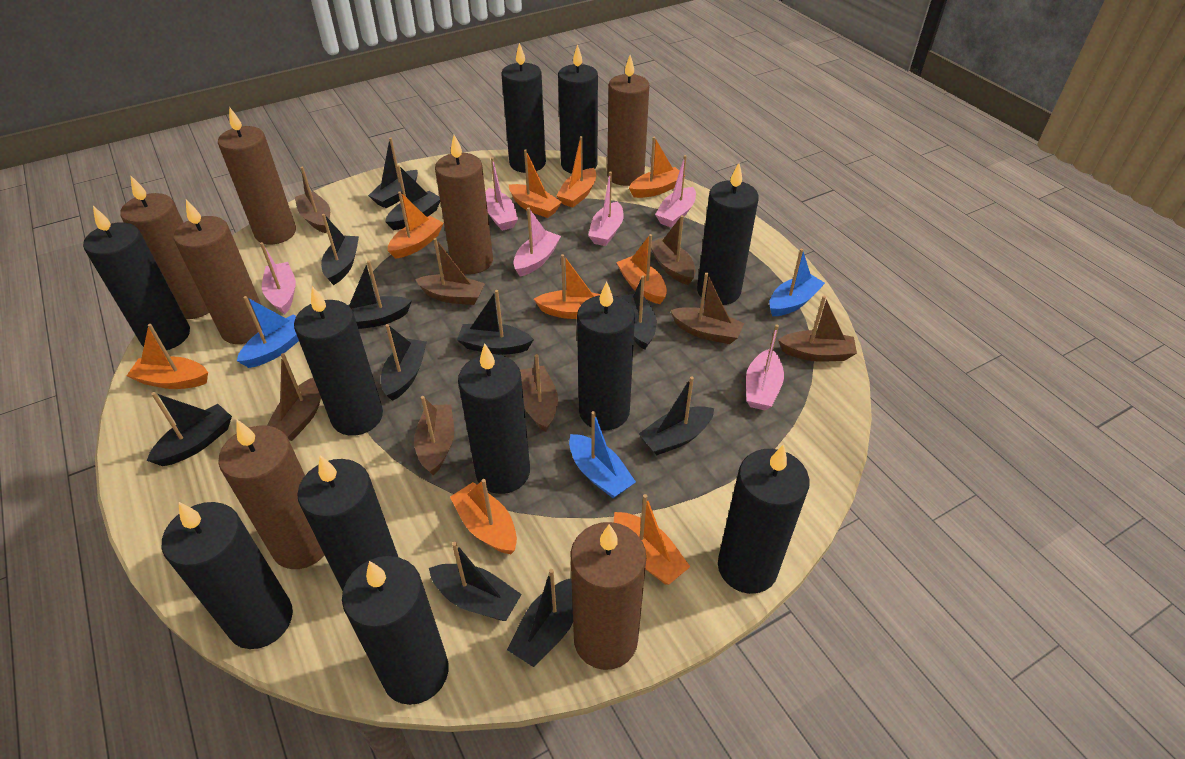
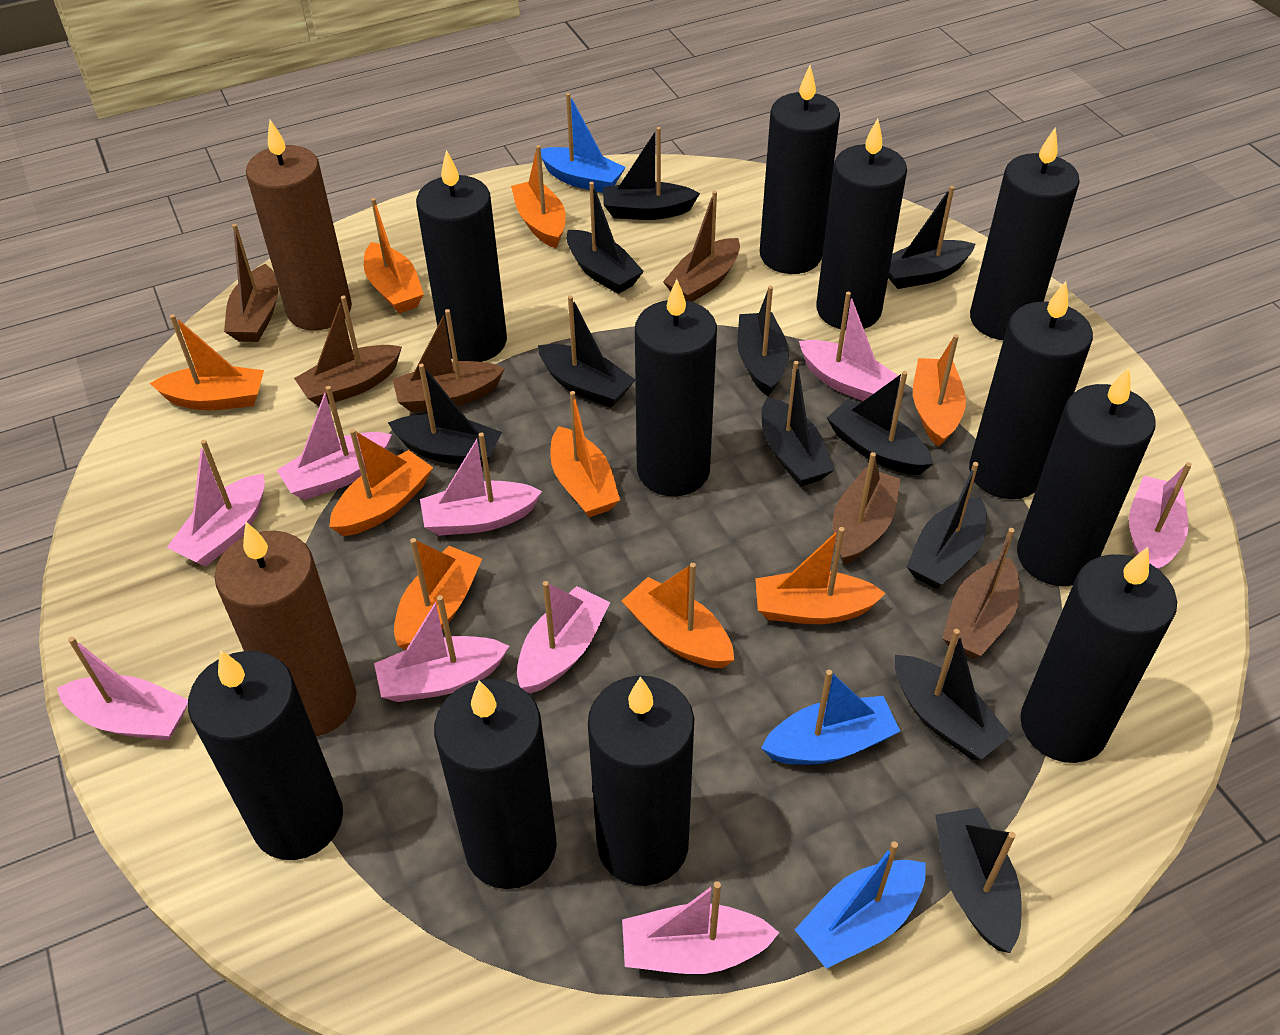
brown boat: [267,353,321,441] [295,167,330,233] [414,396,454,475] [415,238,485,305] [520,354,558,432] [651,215,696,285] [670,272,744,344] [778,296,857,362] = 8 -> [224,224,278,342] [294,296,402,406] [392,309,505,412] [663,191,740,302] [833,452,901,565] [942,528,1020,659] = 6
brown candle: [120,176,209,319] [174,199,262,344] [218,107,296,245] [218,420,324,569] [435,135,493,274] [571,522,646,670] [607,55,649,186] = 7 -> [215,522,356,736] [246,120,352,330] = 2
pink boat: [260,242,296,314] [485,157,518,231] [514,207,561,277] [588,171,624,246] [655,155,696,227] [746,324,784,410] = 6 -> [57,637,188,741] [167,440,265,567] [277,386,392,500] [374,595,509,702] [420,433,542,536] [517,581,610,694] [622,881,780,974] [799,292,901,401] [1129,462,1192,569] = 9

